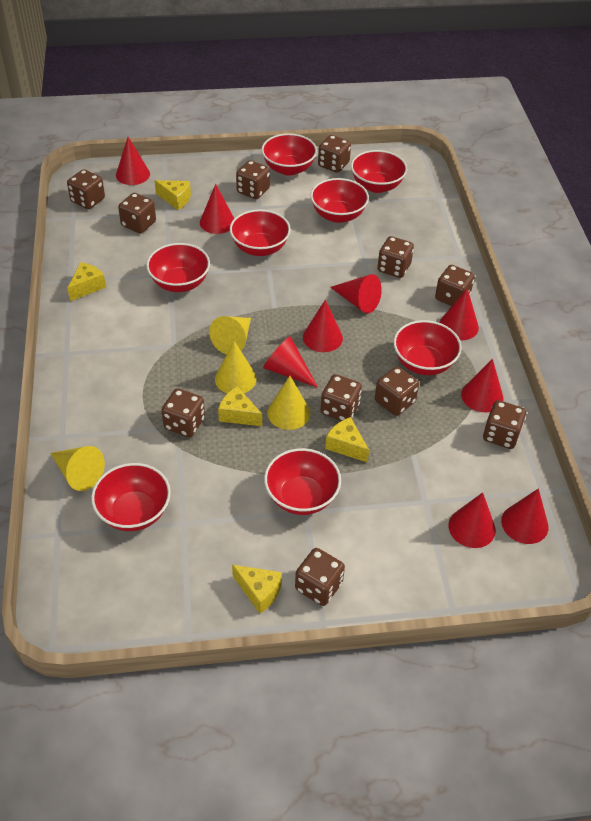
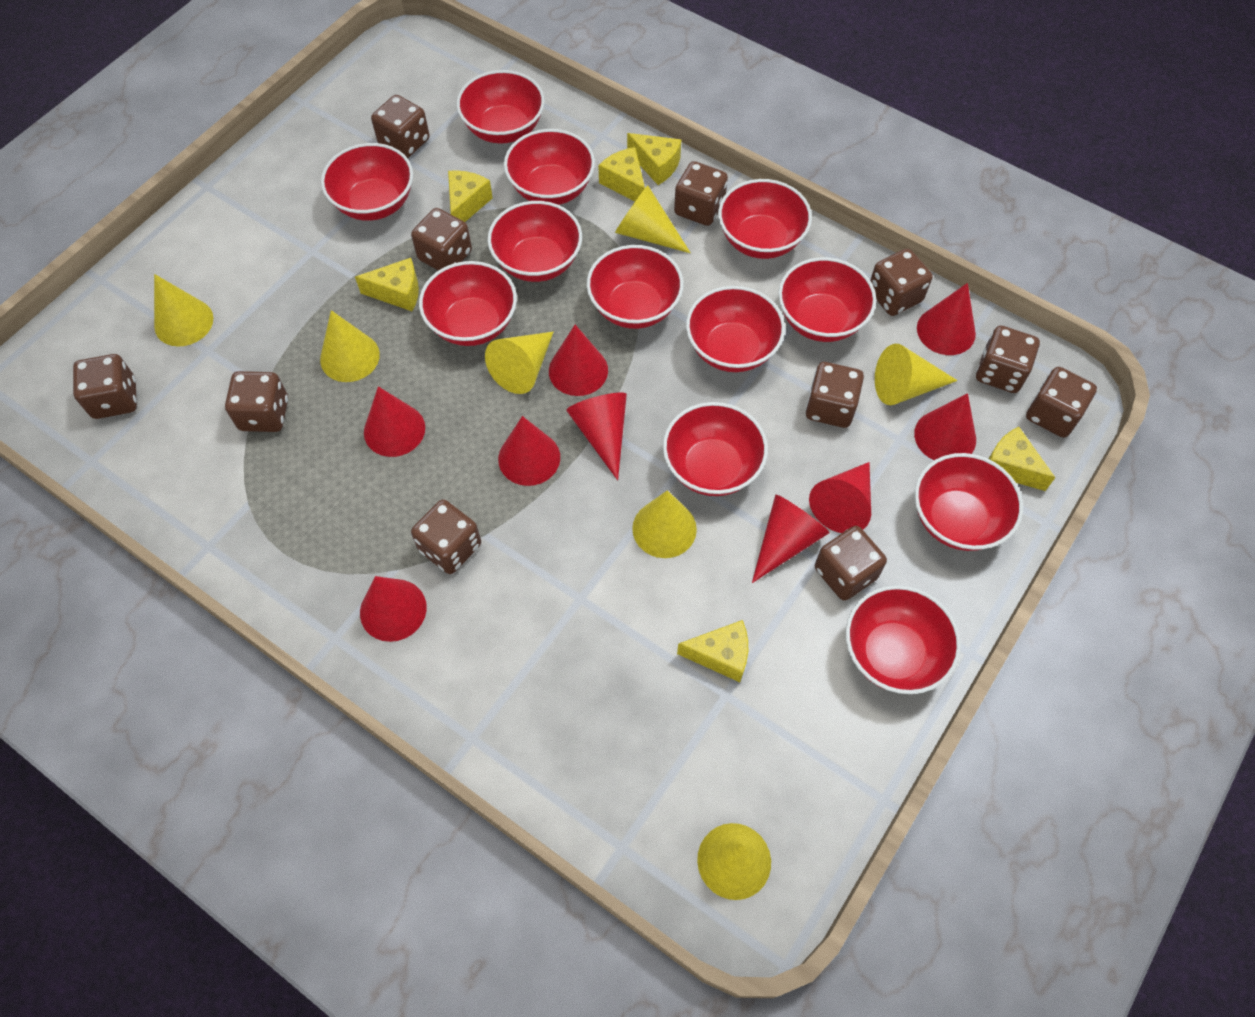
red bowl: [91,463,171,531] [146,243,210,292] [230,209,291,256] [261,133,317,176] [264,448,341,515] [310,178,369,223] [351,150,407,193] [393,320,462,375] = 8 -> [321,143,413,221] [419,261,517,346] [457,70,545,144] [488,201,582,282] [504,129,595,205] [587,245,683,329] [663,402,768,496] [686,286,785,372] [718,179,812,259] [778,257,876,342] [846,585,961,694] [914,453,1023,551] = 12
yellow cheese: [67,262,106,301] [154,180,191,210] [218,386,262,426] [232,565,282,614] [325,417,369,463] = 5 -> [355,258,419,311] [448,170,493,222] [598,147,645,201] [627,133,681,185] [677,620,748,682] [988,427,1056,491] = 6
yellow cone: [51,446,105,491] [209,316,251,354] [215,341,257,393] [267,376,310,430] = 4 -> [154,274,213,347] [320,310,380,382] [485,332,553,394] [615,185,691,253] [632,490,697,558] [697,823,771,900] [875,344,958,405] = 7

